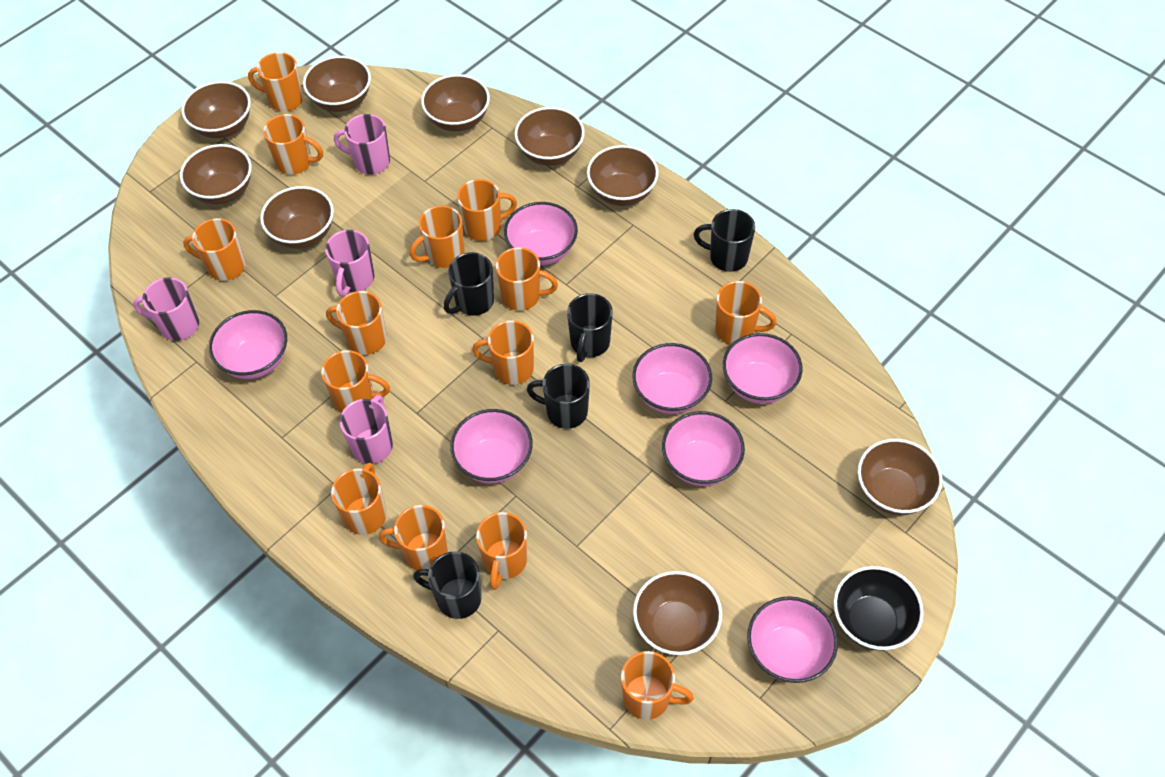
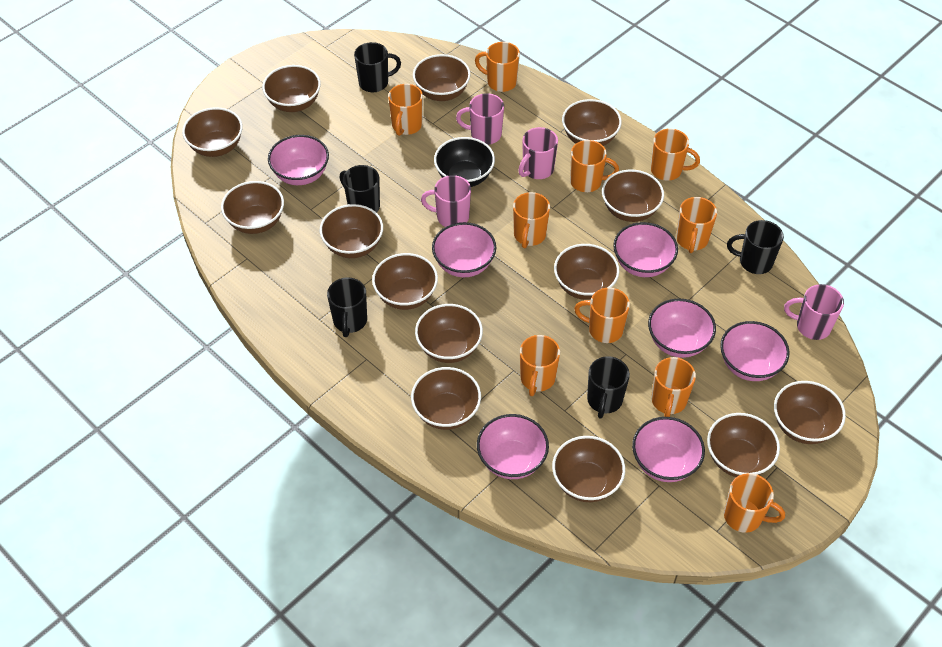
brown bowl: [180,144,252,205] [181,81,251,138] [260,186,334,249] [303,56,371,112] [421,74,490,131] [515,107,585,166] [587,145,659,206] [633,571,722,656] [858,439,942,515] = 9 -> [182,107,243,157] [221,181,284,234] [262,65,321,112] [320,204,383,258] [372,253,438,310] [411,367,481,430] [413,54,471,101] [415,304,483,363] [552,436,625,502] [554,244,619,300] [562,99,622,146] [602,170,664,222] [707,413,780,477] [774,381,846,444] = 14
orange mug: [183,218,246,281] [248,52,304,112] [263,114,323,175] [321,350,390,413] [326,291,387,355] [331,463,387,535] [379,505,448,570] [410,206,464,268] [457,179,517,241] [472,320,534,385] [476,512,527,590] [496,247,558,311] [621,651,694,720] [715,281,777,344] = 14 -> [388,84,423,136] [475,42,520,92] [513,192,550,248] [520,335,560,396] [570,140,619,192] [574,288,630,343] [651,128,700,181] [651,357,696,417] [676,197,717,253] [724,473,785,533] = 10

